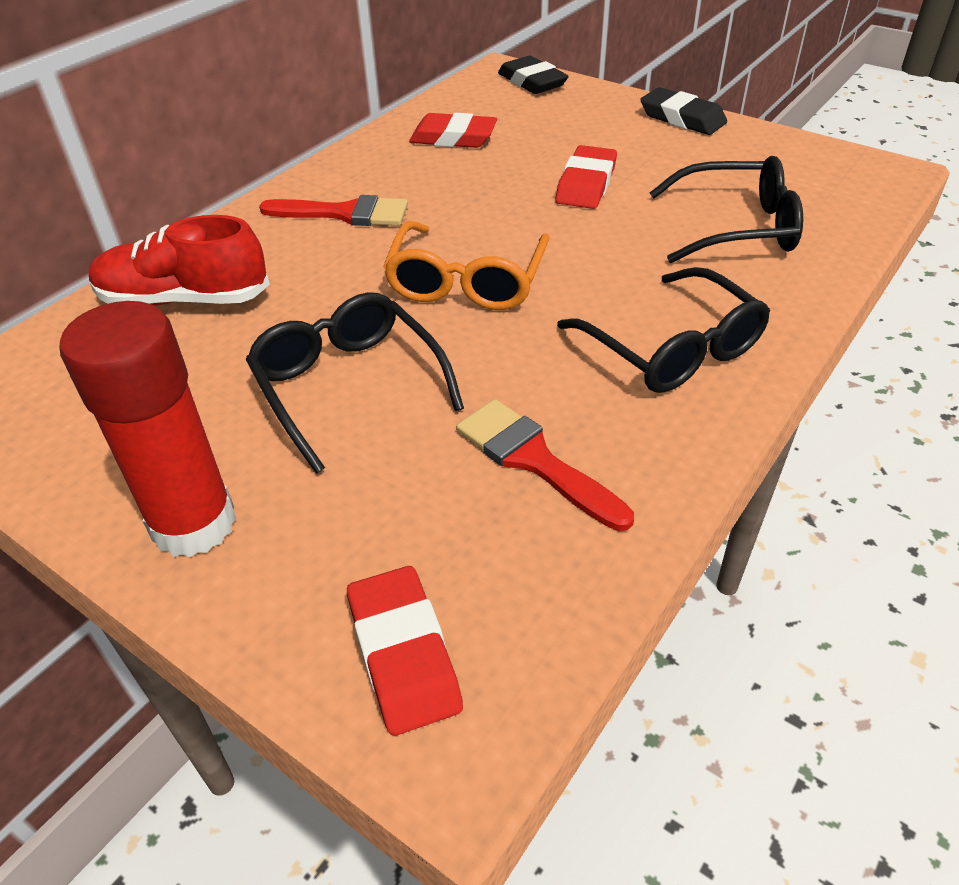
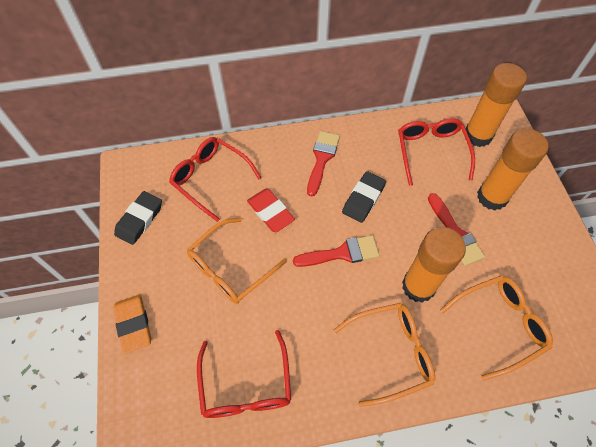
black glasses: [246,292,464,474] [557,267,770,393] [650,156,803,263] = 3 -> none = 0
orange eraser: none = 0 -> [113,294,151,354] = 1
orange glasses: [383,221,549,310] = 1 -> [187,218,287,304] [334,303,435,407] [440,275,553,380] = 3
orange glue stick: none = 0 -> [402,227,466,303] [465,63,527,147] [477,129,549,210] = 3
red brush: [259,195,408,226] [456,399,634,531] = 2 -> [293,235,379,267] [307,131,340,196] [428,193,485,266] = 3
red eraser: [347,566,463,736] [409,113,497,148] [556,145,617,209] = 3 -> [247,189,295,232] = 1
red glasses: none = 0 -> [169,137,262,222] [197,330,291,418] [398,118,475,186] = 3
red glue stick: [59,301,236,557] = 1 -> none = 0
red shoe: [89,215,270,306] = 1 -> none = 0

